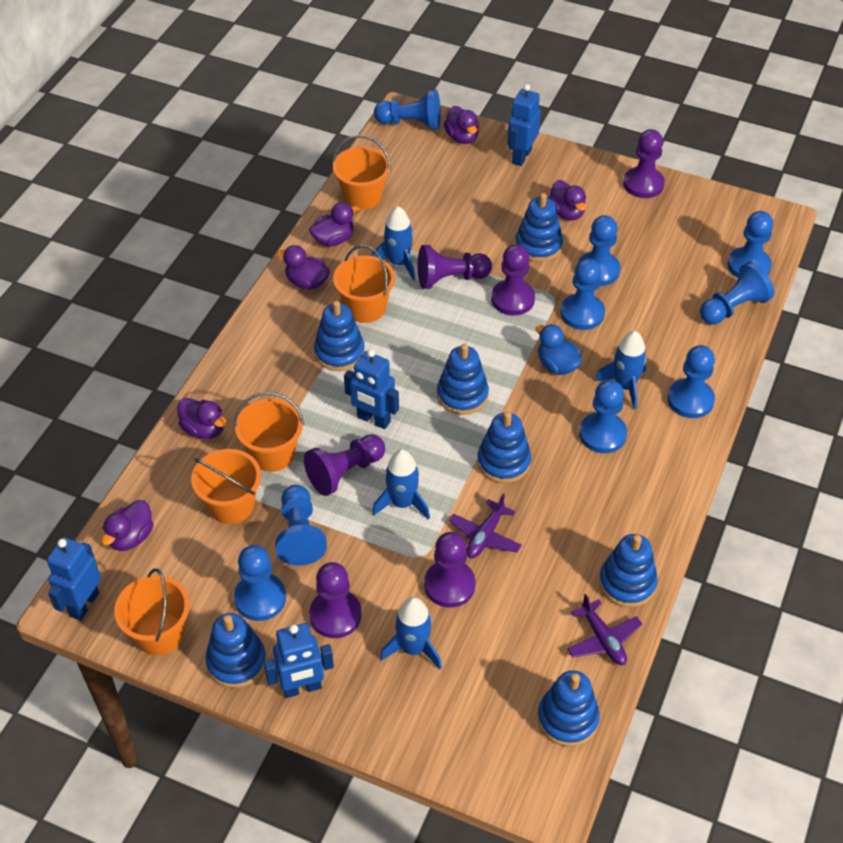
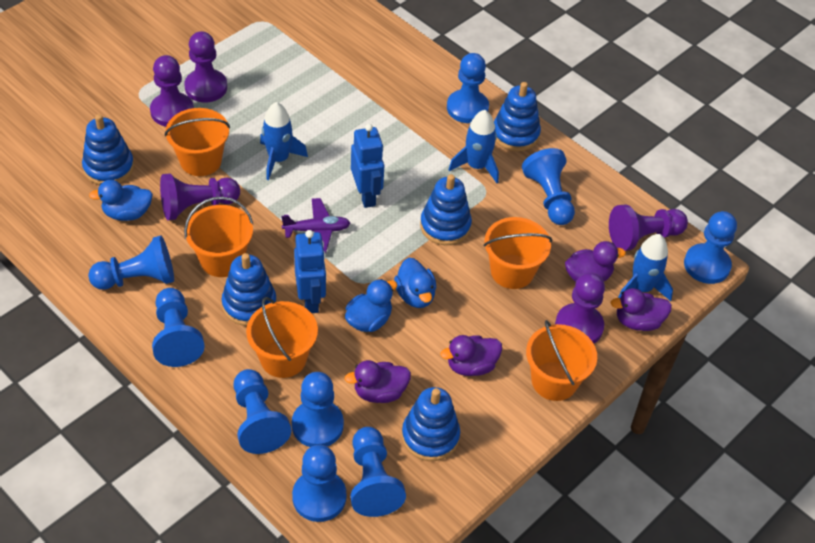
blue duck: [536,324,582,375] = 1 -> [89,180,153,221] [345,279,398,332] [394,258,436,308] = 3
blue robot: [47,537,101,621] [264,623,334,698] [344,349,399,429] [507,84,541,166] = 4 -> [294,230,326,313] [351,124,384,208] = 2
blue rocket: [372,206,415,281] [372,449,430,520] [380,597,442,669] [595,331,647,410] = 4 -> [260,102,308,180] [449,110,499,183] [618,234,673,301] = 3
blue stacking toy: [206,613,266,688] [314,301,365,371] [437,344,489,415] [477,411,531,483] [515,193,563,262] [537,670,600,747] [599,534,658,607] = 7 -> [82,114,134,185] [222,253,277,326] [402,387,460,461] [420,174,472,245] [494,82,541,151] = 5
purple duck: [101,500,154,551] [177,398,227,439] [277,245,330,289] [309,202,360,247] [444,106,479,144] [548,180,586,220] = 6 -> [345,360,411,403] [441,335,502,376] [565,241,626,282] [610,288,672,331] = 4
purple pawn: [304,434,385,496] [309,562,362,638] [418,245,492,289] [424,532,476,608] [491,244,535,316] [623,129,665,198] = 6 -> [150,55,194,127] [160,173,240,220] [184,31,227,102] [555,273,605,344] [609,204,688,251] = 5
purple plane: [449,494,522,558] [567,594,642,665] = 2 -> [281,198,350,254] = 1

